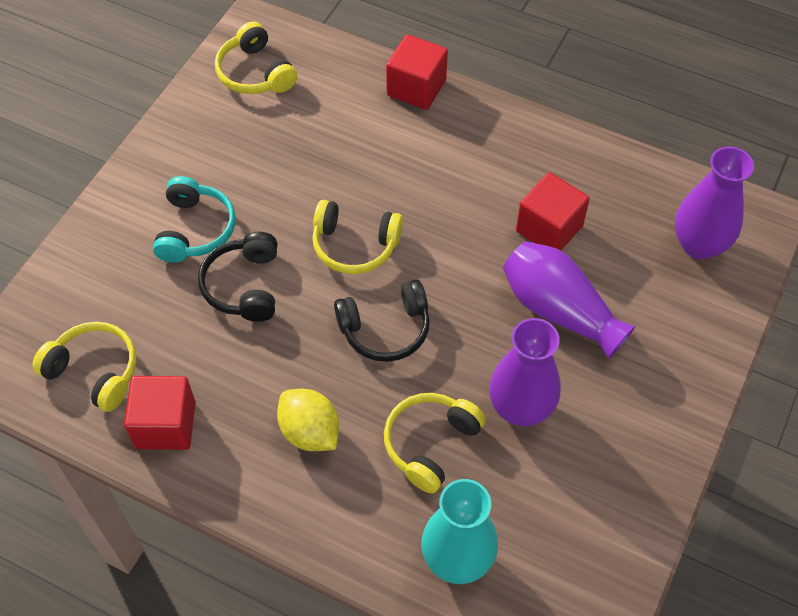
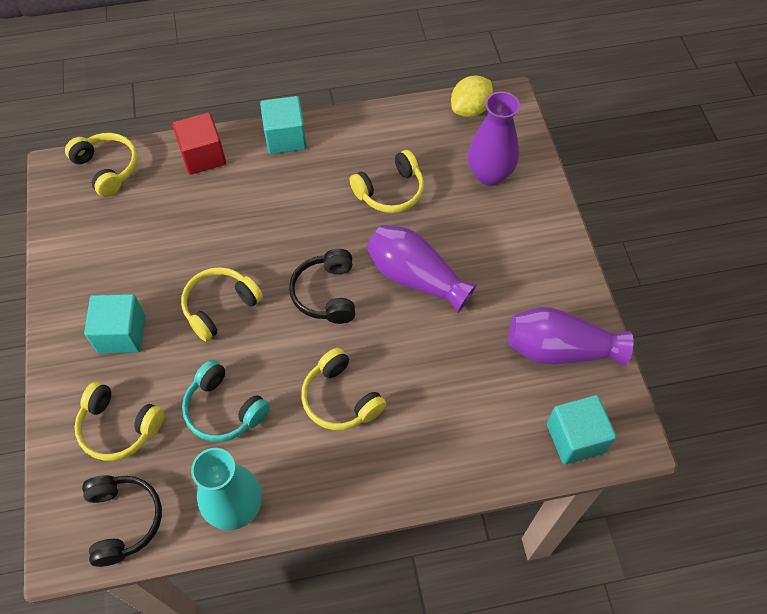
red cube: [124,376,195,450] [386,34,448,110] [516,172,590,251] = 3 -> [172,112,226,175] = 1
turquoise cube: none = 0 -> [84,294,145,353] [260,96,307,154] [547,395,616,465] = 3
yellow headphones: [32,322,136,412] [215,21,297,94] [312,200,403,274] [384,393,486,494] = 4 -> [65,133,138,197] [74,382,164,461] [181,267,263,342] [301,348,386,430] [350,150,424,213] = 5

